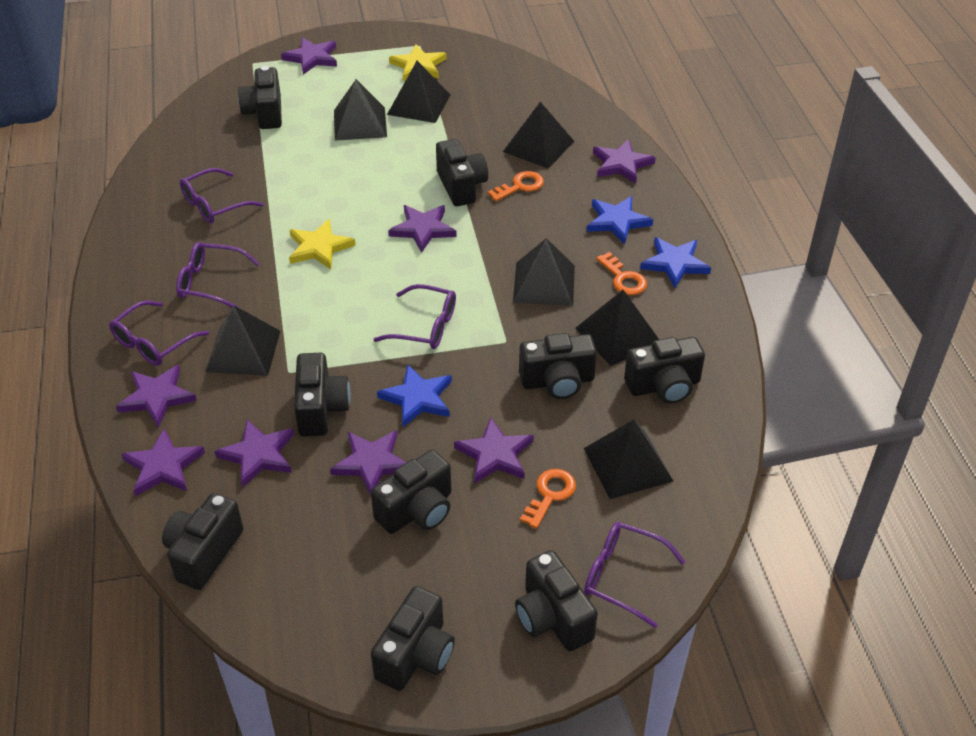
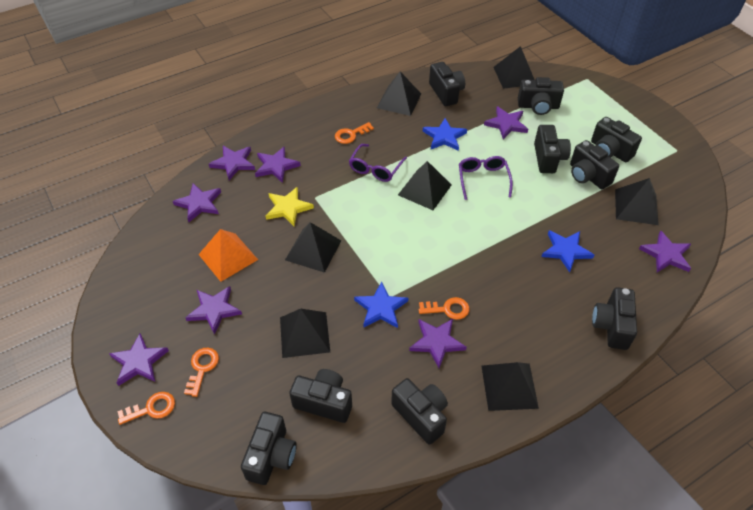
orange key: [488,171,544,201] [520,469,576,529] [596,252,647,295] = 3 -> [117,392,175,425] [184,348,219,397] [335,122,374,144] [419,297,469,320] = 4
orange pyramid: none = 0 -> [198,229,258,282] = 1
purple glasses: [109,301,209,366] [176,242,260,308] [180,168,263,224] [373,284,456,349] [584,522,686,628] = 5 -> [349,144,407,182] [459,156,513,200] = 2
yellow star: [289,219,355,269] [389,44,447,81] = 2 -> [266,187,314,226] = 1

